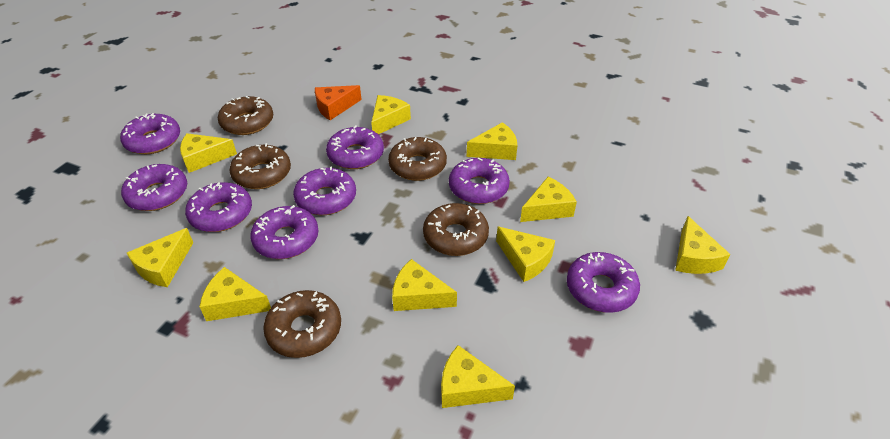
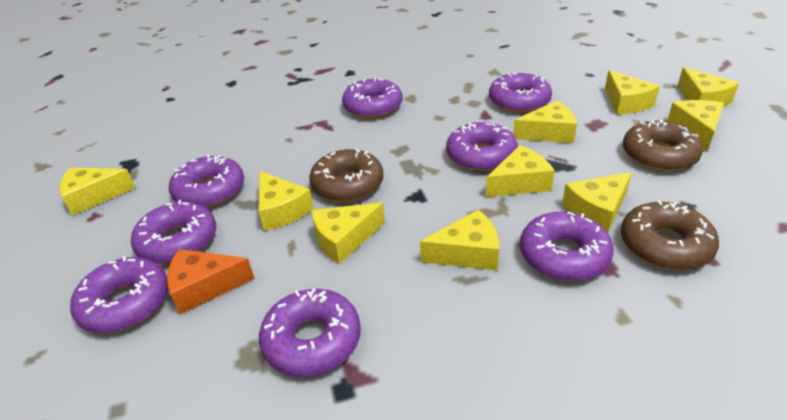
brown donut: [218,96,273,135] [230,143,291,189] [263,290,341,358] [388,137,447,181] [423,203,489,256] = 5 -> [309,149,384,202] [621,200,719,270] [623,119,703,171] = 3

